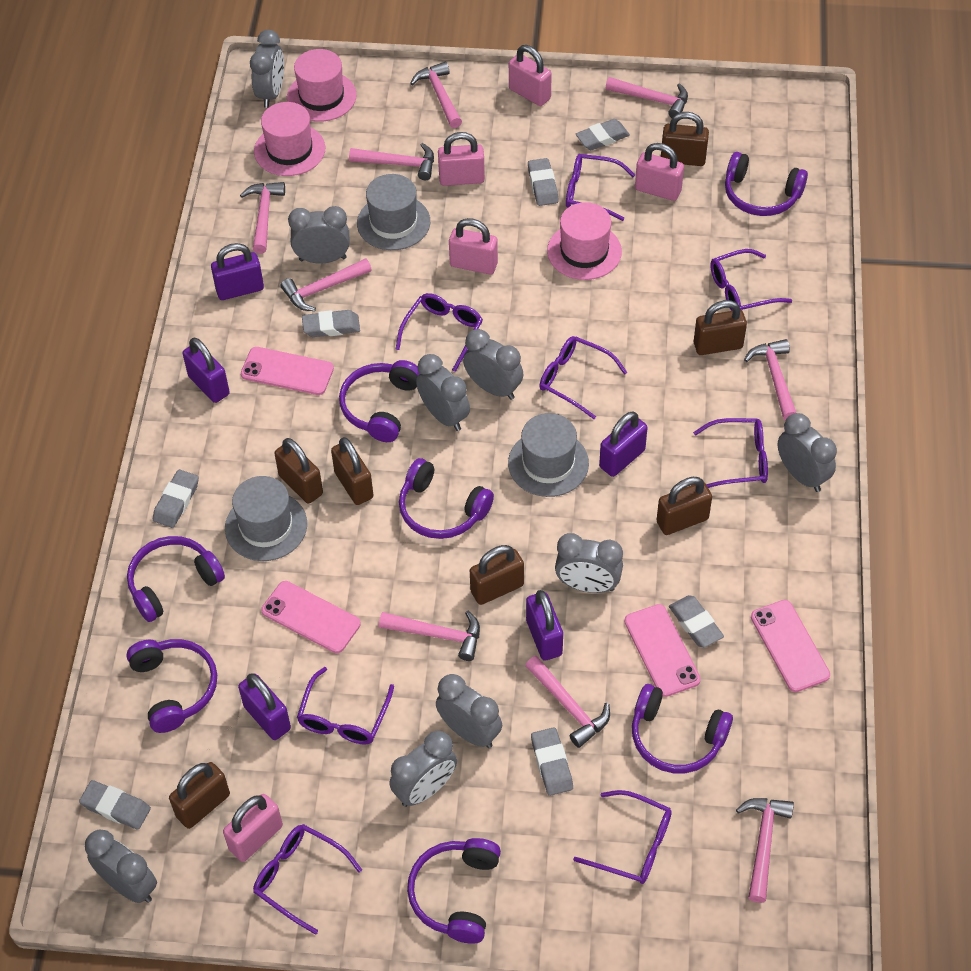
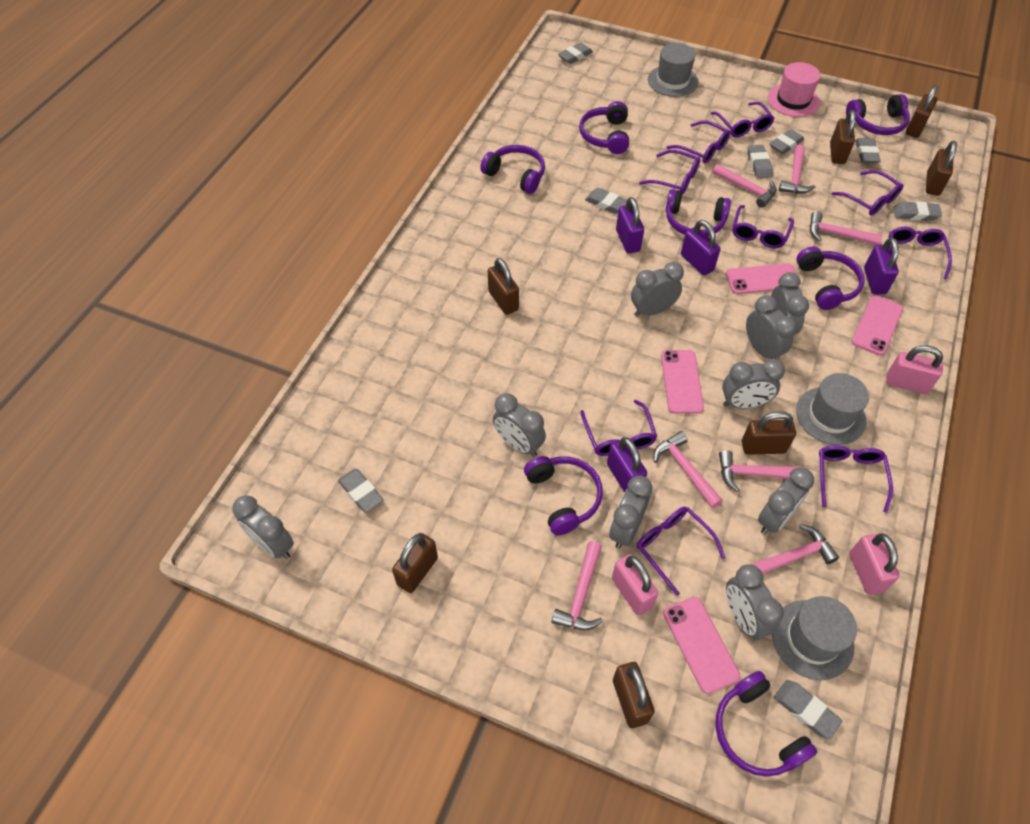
grey eraser: [79,780,151,830] [153,469,199,528] [302,310,360,337] [528,158,559,206] [531,727,573,796] [576,119,630,150] [669,595,724,648] = 7 -> [338,469,383,512] [558,42,593,64] [585,188,627,214] [748,145,773,178] [769,129,804,154] [774,680,842,739] [855,138,881,163] [893,201,942,221] = 8
pink hammer: [240,182,285,254] [281,258,372,311] [349,143,434,180] [379,611,480,661] [410,62,462,128] [525,656,610,748] [606,77,688,118] [736,798,794,903] [744,339,796,421] = 9 -> [551,541,603,630] [654,431,723,508] [712,164,777,208] [719,450,808,492] [751,524,839,574] [779,145,816,194] [810,211,883,245] = 7
pink hat: [254,102,325,176] [287,49,357,122] [547,202,622,280] = 3 -> [768,62,821,117] = 1
pink padlock: [223,794,283,862] [438,132,485,186] [449,218,498,275] [509,45,552,106] [635,143,684,201] = 5 -> [612,554,658,616] [849,533,899,595] [886,345,943,394] = 3
purple glasses: [253,824,362,935] [297,667,394,744] [395,293,483,372] [539,336,627,419] [566,154,635,221] [573,790,672,884] [693,418,768,488] [710,249,792,311] = 8 -> [580,400,657,456] [636,507,725,596] [639,150,700,195] [666,121,730,163] [710,102,775,138] [733,205,794,248] [819,445,893,513] [832,170,903,216] [889,227,952,279] = 9
purple padlock: [182,338,230,403] [211,243,264,300] [238,674,291,740] [526,590,563,661] [599,412,648,477] = 5 -> [607,437,647,493] [616,197,644,253] [681,220,720,275] [864,237,899,294] = 4

